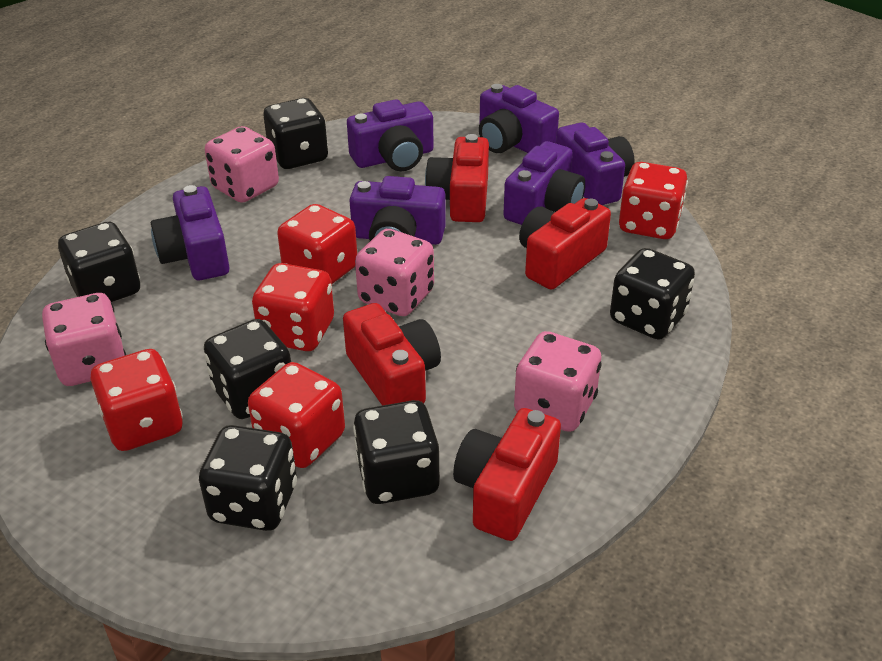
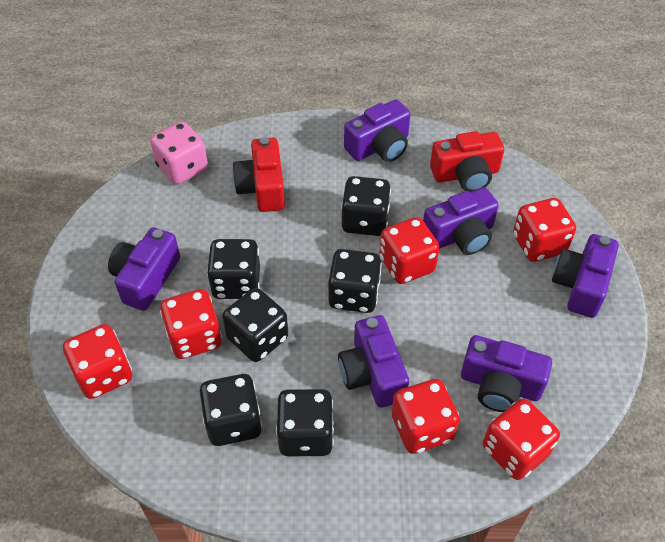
pink dice: [42,293,126,386] [205,126,279,203] [355,229,434,316] [514,331,602,432] = 4 -> [150,122,208,185] = 1
red camera: [343,303,441,406] [425,134,489,222] [453,408,561,541] [519,198,611,290] = 4 -> [233,137,285,212] [430,131,504,192] = 2
red dice: [90,349,183,451] [248,362,345,468] [252,263,334,351] [277,204,357,284] [619,162,688,239] = 5 -> [63,324,132,399] [160,289,222,359] [380,217,440,284] [392,379,460,454] [483,399,560,480] [513,198,576,262] = 6

